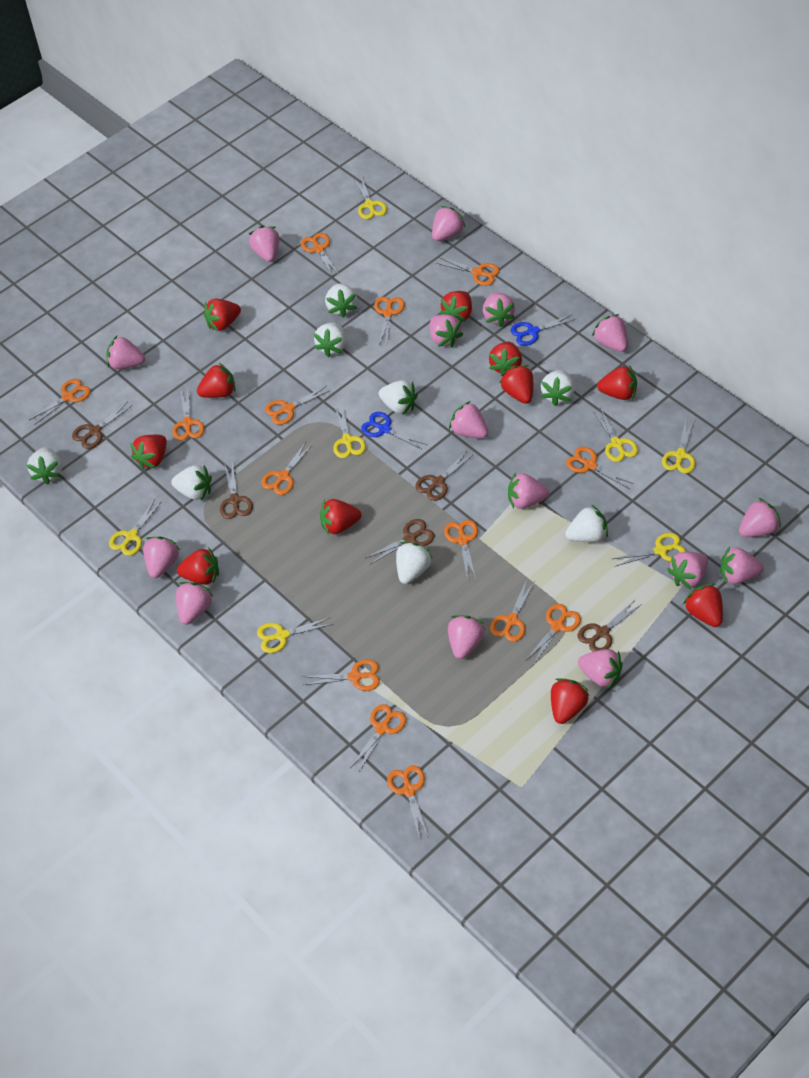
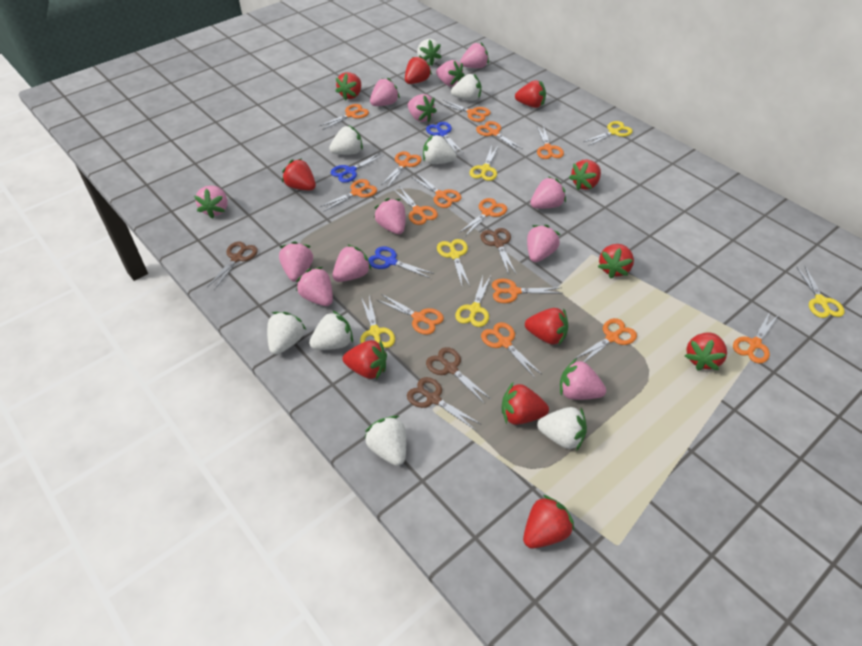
blue scissors: [361,412,427,450] [510,314,575,346] = 2 -> [331,153,384,183] [368,246,434,278] [426,122,463,154] = 3
brown scissors: [72,402,133,449] [220,462,253,519] [366,519,435,565] [415,450,474,501] [578,599,642,652] = 5 -> [207,242,258,290] [407,377,481,430] [426,347,491,404] [480,228,516,275] = 4
pink strawberry: [107,336,145,369] [143,537,180,578] [176,582,214,625] [249,226,280,262] [430,315,463,347] [432,206,465,241] [448,615,485,659] [449,401,488,438] [483,292,515,327] [508,472,549,509] [578,649,623,689] [592,314,628,352] [667,552,708,590] [720,546,764,584] [739,498,781,537] = 15 -> [194,186,227,219] [279,241,313,282] [296,267,333,306] [332,244,372,282] [370,78,400,106] [374,198,406,234] [408,94,437,122] [436,60,465,87] [460,43,489,68] [527,225,560,262] [530,176,566,209] [560,358,606,400] = 12
yellow scissors: [109,499,162,556] [257,617,332,653] [333,406,366,458] [354,176,387,219] [593,408,638,462] [613,533,686,567] [662,419,696,474] = 7 -> [360,296,395,348] [437,239,470,286] [455,276,491,327] [470,146,498,181] [584,121,633,146] [797,266,844,318] = 6

